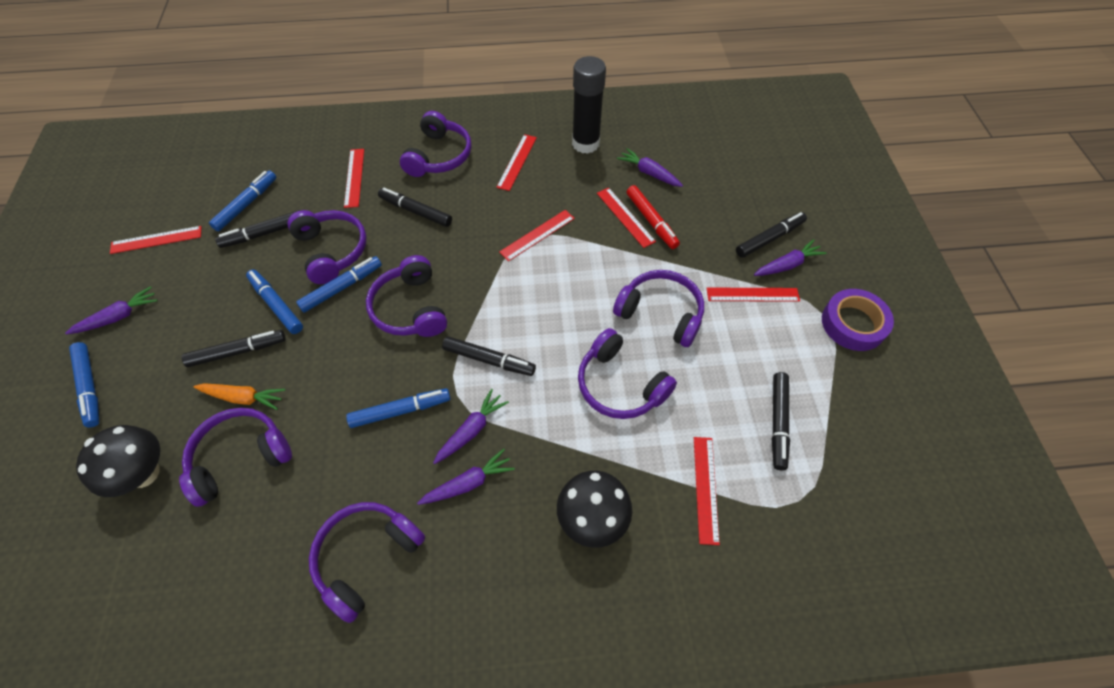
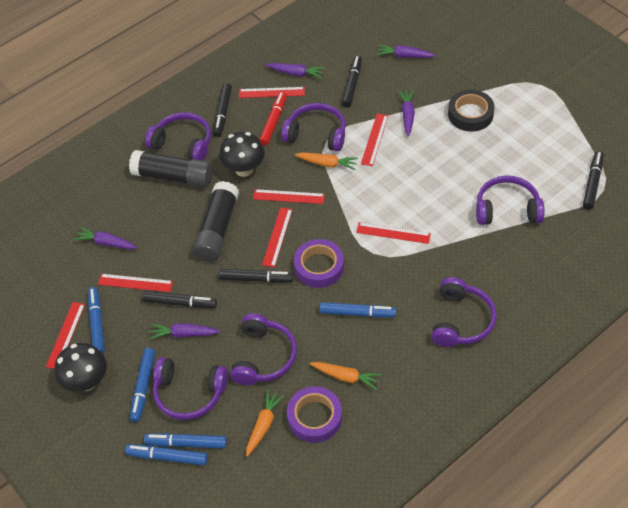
black glue stick: [572,56,606,154] = 1 -> [129,150,213,188] [193,181,239,262] = 2
black marker: [182,330,286,367] [215,210,301,248] [378,188,452,227] [442,336,536,376] [736,212,807,258] [772,372,790,470] = 6 -> [142,291,217,308] [213,83,232,137] [219,269,293,283] [342,56,362,108] [583,151,604,210] = 5
black tape: none = 0 -> [448,90,495,132] = 1
orange carrot: [193,383,286,410] = 1 -> [246,389,285,457] [295,152,358,170] [310,362,382,390] = 3
purple headphones: [179,407,292,507] [287,210,367,284] [309,502,425,623] [366,255,447,337] [400,111,472,177] [578,328,677,419] [613,270,704,347] = 7 -> [145,112,211,160] [153,357,228,420] [230,313,297,385] [281,103,346,151] [431,277,496,347] [476,175,545,225] = 6
purple tape: [822,289,894,351] = 1 -> [287,386,342,443] [294,239,344,288] = 2

